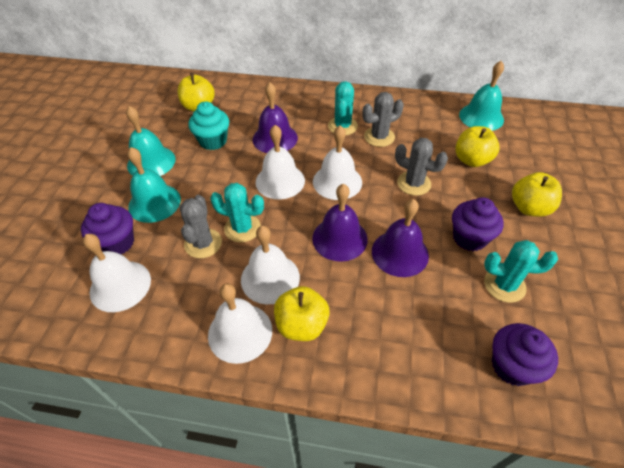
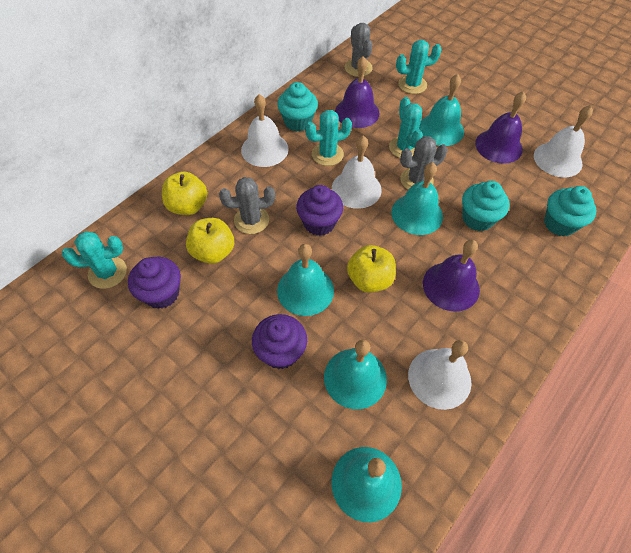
turquoise bell: [126,106,175,176] [127,147,181,223] [459,61,504,131] = 3 -> [277,244,334,316] [324,340,387,409] [332,447,402,522] [391,162,443,235] [419,74,464,146] = 5
turquoise cactus: [210,183,264,243] [328,81,358,135] [484,240,558,303] = 3 -> [62,231,127,289] [305,110,352,166] [389,97,423,158] [396,40,442,94] = 4
turquoise cupcake: [188,102,229,150] = 1 -> [277,82,318,132] [462,181,510,231] [544,186,596,237] = 3
white bell: [83,234,151,312] [208,283,272,364] [241,226,300,304] [256,125,305,199] [313,125,362,200] = 5 -> [241,94,289,167] [332,136,382,209] [408,340,472,410] [534,105,593,177] = 4
yellow apple: [177,73,215,111] [274,286,330,341] [455,126,499,167] [512,172,562,217] = 4 -> [162,171,207,215] [186,218,234,264] [347,245,396,293] = 3

